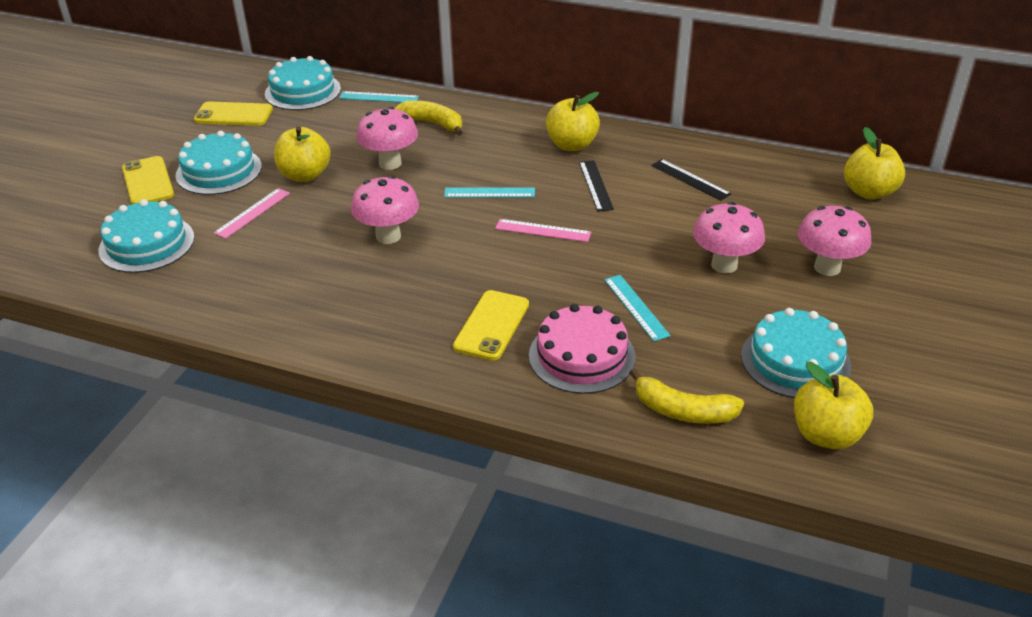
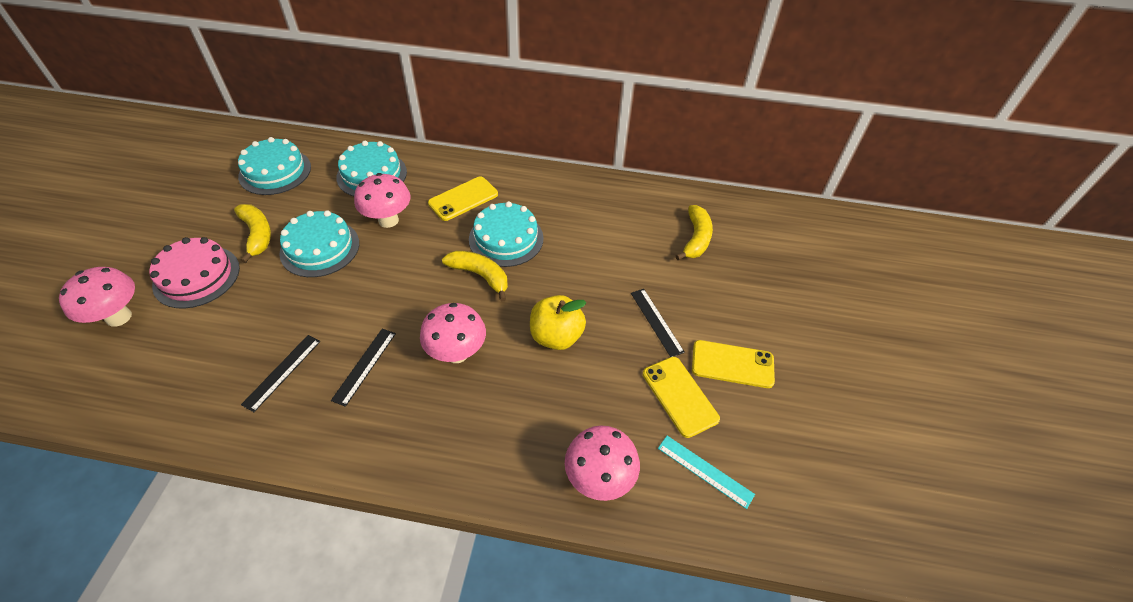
black ruler: [579,160,614,212] [651,159,731,201] = 2 -> [241,335,321,412] [331,328,396,407] [631,289,685,357] = 3
pink ruler: [213,188,290,239] [495,219,591,242] = 2 -> none = 0
turquoise ruler: [339,91,419,102] [444,187,535,198] [604,275,671,341] = 3 -> [658,436,755,509] = 1
yellow apple: [274,126,331,182] [546,92,600,151] [794,362,873,449] [844,127,905,200] = 4 -> [530,295,586,350] = 1
yellow banana: [395,100,463,136] [629,368,744,424] = 2 -> [234,204,271,263] [442,250,508,302] [676,205,713,260] = 3

